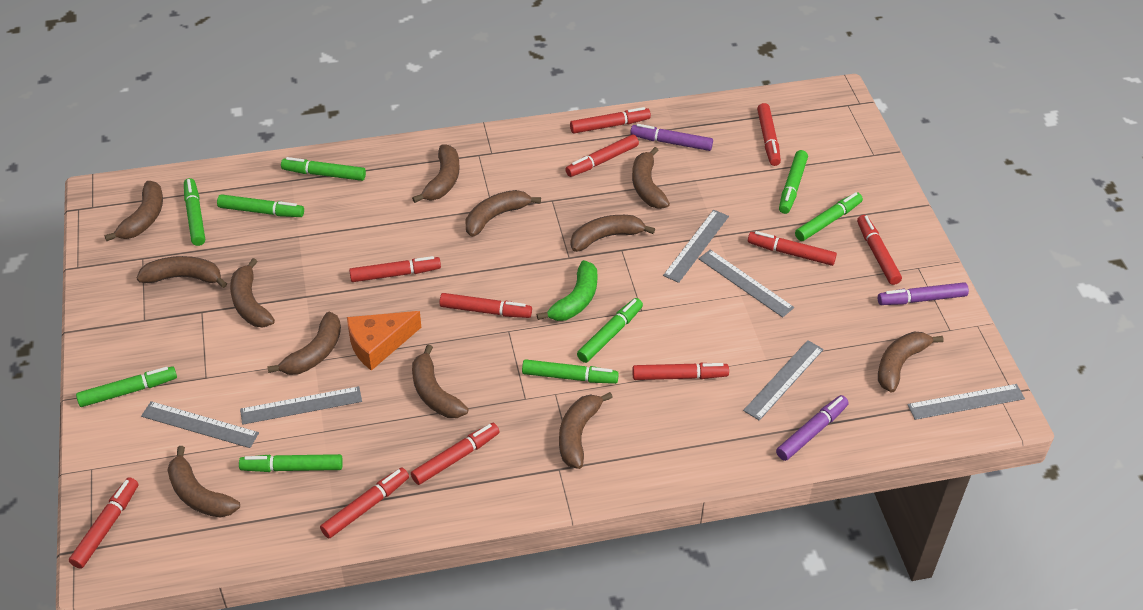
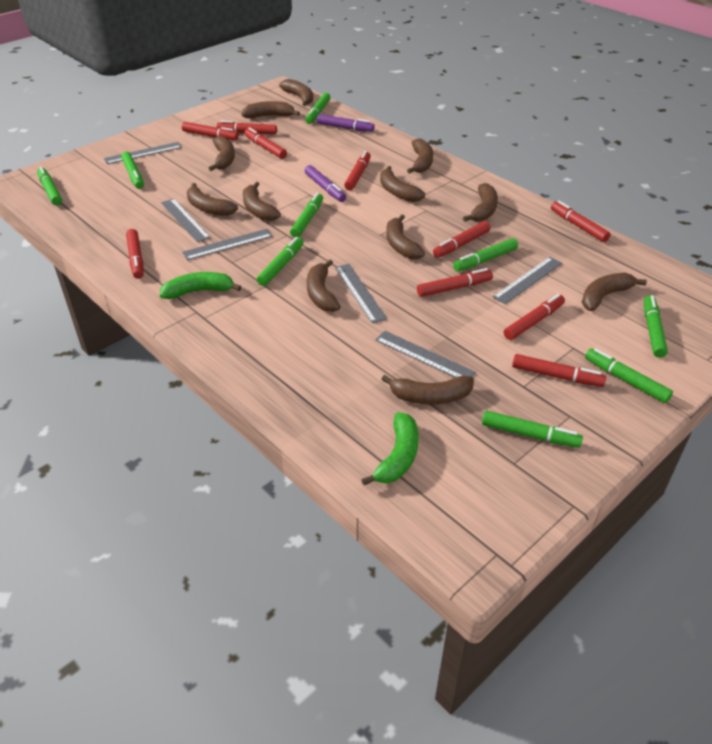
green banana: [537,260,598,321] = 1 -> [160,272,242,299] [361,412,419,485] = 2
orange cheese: [347,311,421,371] = 1 -> none = 0
purple marker: [630,124,713,151] [776,395,849,461] [878,282,969,305] = 3 -> [305,165,346,202] [317,114,375,132] = 2
red marker: [69,477,138,569] [320,468,409,538] [349,256,441,282] [411,423,499,485] [439,293,532,318] [565,135,639,177] [570,107,651,133] [632,363,729,380] [748,231,837,266] [757,103,781,166] [857,215,902,285] = 11 -> [126,229,144,279] [182,122,239,140] [216,121,277,135] [244,127,287,159] [344,151,371,190] [417,268,493,297] [433,221,491,258] [504,294,565,340] [512,354,606,387] [551,201,610,242] = 10

